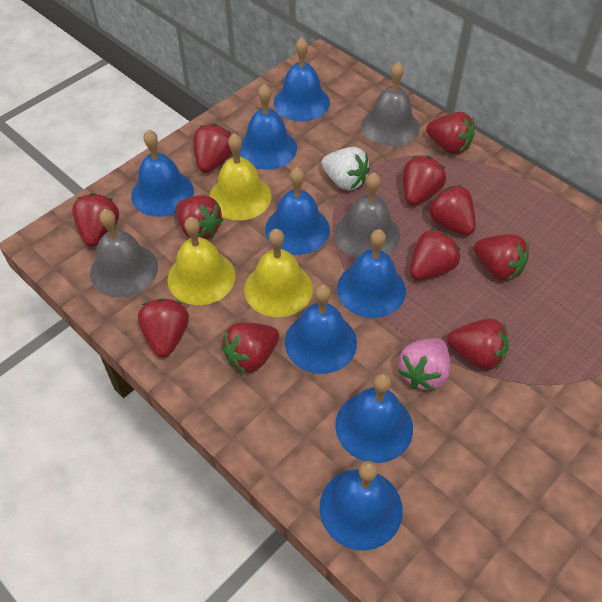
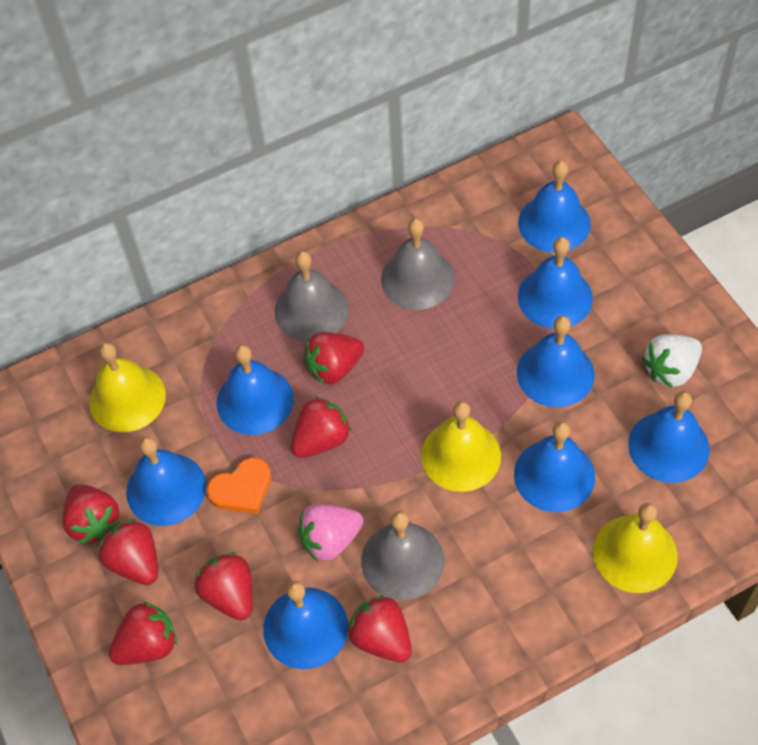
orange heart: none = 0 -> [207,457,271,514] = 1
red strawberry: [72,193,119,247] [138,298,189,358] [176,195,223,239] [193,124,232,173] [222,322,279,374] [403,156,446,205] [410,228,460,280] [426,112,474,154] [428,185,476,236] [447,318,509,370] [474,234,529,281] = 11 -> [62,484,120,544] [98,520,158,585] [109,601,177,665] [194,552,253,621] [291,396,351,458] [303,332,364,385] [347,595,412,662] = 7

